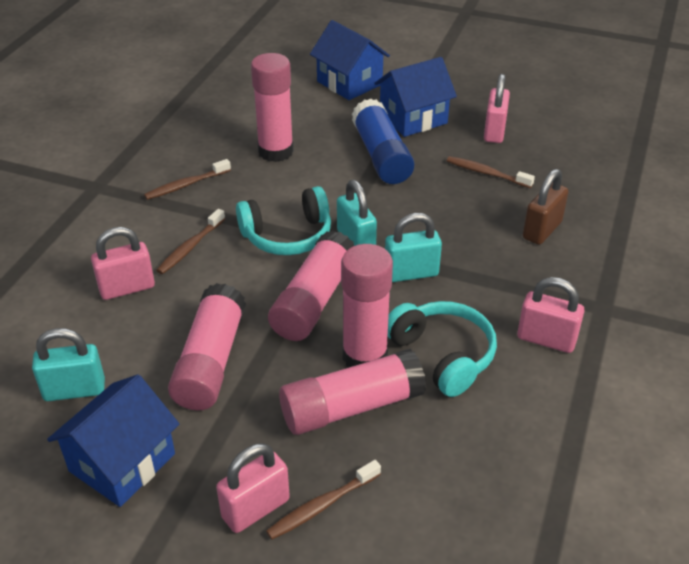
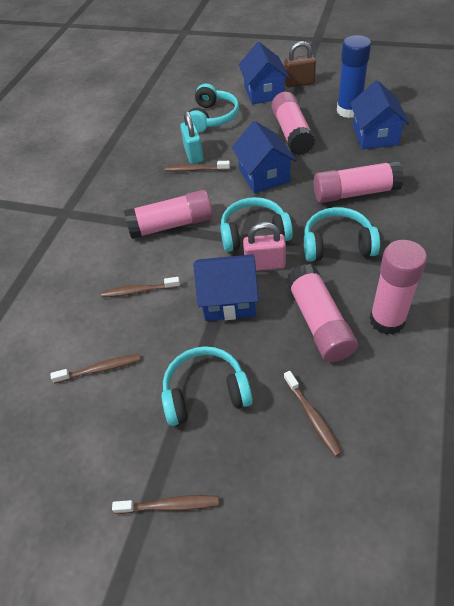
blue house: [47,374,179,507] [310,20,390,100] [374,57,457,137] = 3 -> [193,254,259,321] [232,121,296,193] [239,42,289,105] [350,80,410,150] = 4
brown toothbrush: [144,159,231,200] [156,209,225,274] [266,460,381,540] [447,156,535,188] = 4 -> [50,354,140,383] [101,277,180,297] [112,495,219,514] [165,161,230,172] [284,371,342,457] = 5
pink padlock: [91,227,155,300] [216,443,290,533] [484,74,510,143] [517,277,584,353] = 4 -> [243,222,286,271] = 1
turquoise headphones: [236,186,331,255] [388,301,497,397] = 2 -> [161,346,253,426] [189,84,239,133] [220,197,293,252] [304,207,380,262] = 4
turquoise padlock: [32,328,105,401] [337,180,377,246] [385,213,442,282] = 3 -> [180,111,204,164] = 1

